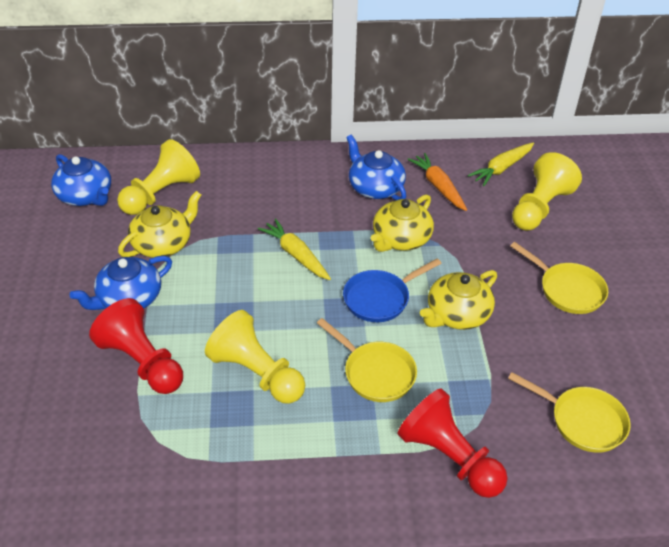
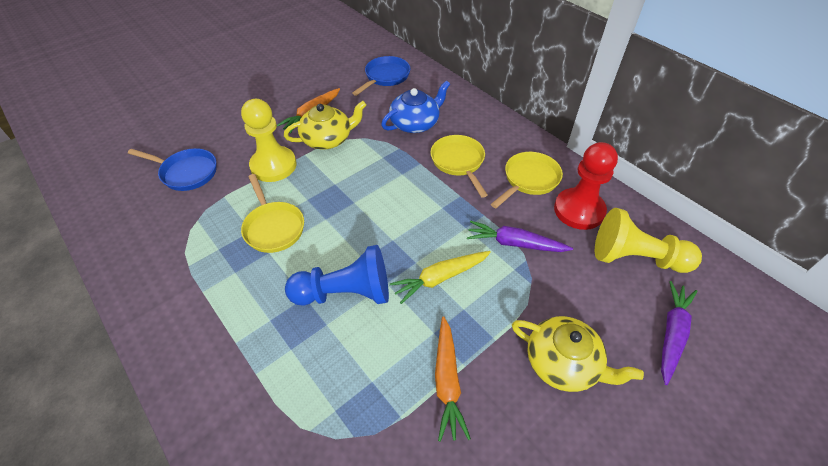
blue pan: [343,258,442,322] = 1 -> [128,148,217,191] [352,56,410,96] = 2
blue pawn: none = 0 -> [285,245,389,306] = 1
blue teapot: [51,154,111,206] [70,256,172,310] [346,135,406,200] = 3 -> [381,81,450,133] = 1
orange carrot: [407,153,467,211] = 1 -> [277,88,340,133] [435,316,471,442] = 2
purple carrot: none = 0 -> [467,221,573,252] [661,281,697,385] = 2
red pawn: [89,298,183,394] [398,388,508,498] = 2 -> [554,142,618,230] = 1
yellow carrot: [258,218,331,280] [468,142,534,186] = 2 -> [390,251,491,304] = 1
yellow pawn: [117,139,200,215] [205,310,305,404] [512,152,582,231] = 3 -> [241,99,297,182] [595,208,702,273] = 2
yellow teapot: [118,191,201,258] [371,194,434,252] [420,270,497,330] = 3 -> [284,101,366,150] [512,316,644,392] = 2

